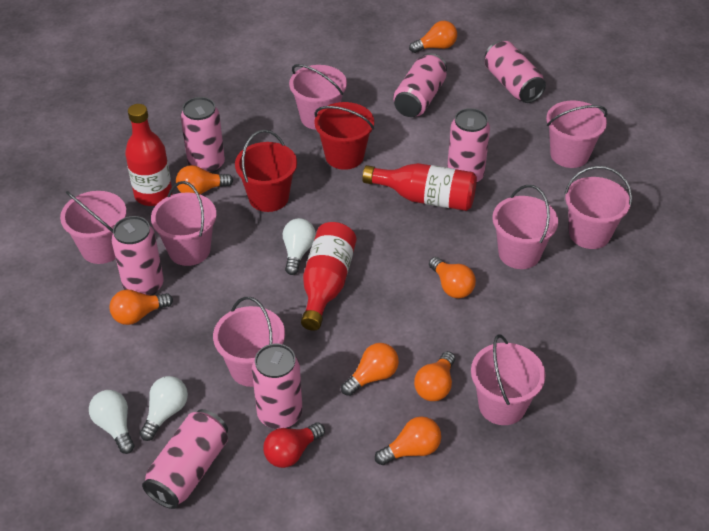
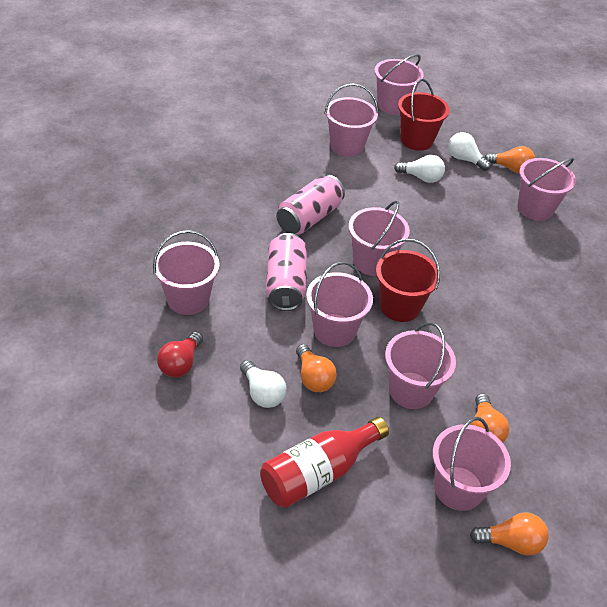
orange light bulb: [109,290,173,325] [176,165,233,195] [341,343,399,396] [375,417,441,465] [409,21,457,53] [414,351,455,401] [429,257,476,298] = 7 -> [296,344,337,392] [470,513,549,556] [471,393,509,443] [484,146,535,174] = 4
pink can: [111,216,164,295] [142,409,228,509] [181,97,225,173] [252,344,303,429] [393,53,447,117] [447,108,490,183] [485,41,546,103] = 7 -> [266,233,307,311] [276,175,345,235] = 2
red bottle: [125,104,172,206] [301,222,356,331] [362,163,477,211] = 3 -> [260,417,389,508] = 1

